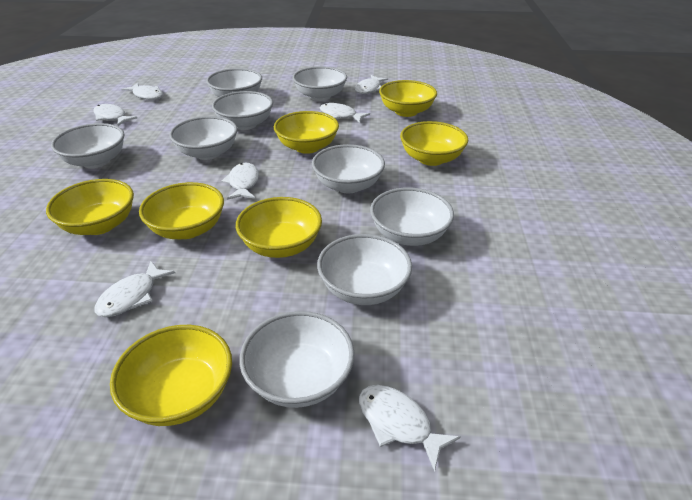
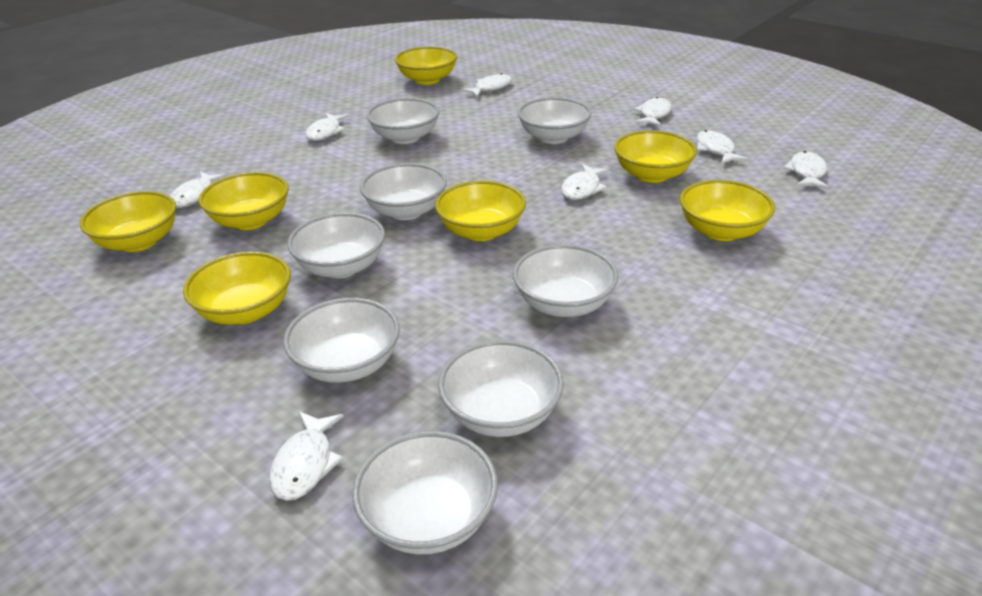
white bowl: [51,123,124,168] [169,116,238,160] [206,68,262,97] [212,91,273,130] [239,311,354,408] [292,66,347,101] [312,144,385,194] [317,234,412,305] [370,187,454,246] = 9 -> [283,298,400,383] [287,212,385,278] [352,431,498,554] [360,163,447,220] [366,98,440,144] [438,340,564,437] [513,244,618,317] [518,97,592,144] = 8
white fish: [93,104,137,126] [95,260,175,317] [121,83,163,100] [221,163,259,200] [320,103,370,123] [355,75,388,94] [359,385,460,472] = 7 -> [170,172,227,208] [269,411,344,501] [305,113,349,141] [461,73,512,97] [561,164,610,200] [634,97,672,127] [697,130,749,164] [783,151,830,189] = 8

